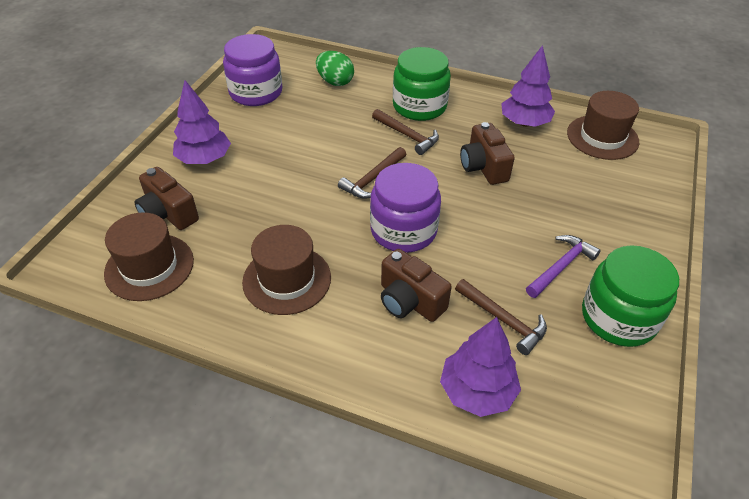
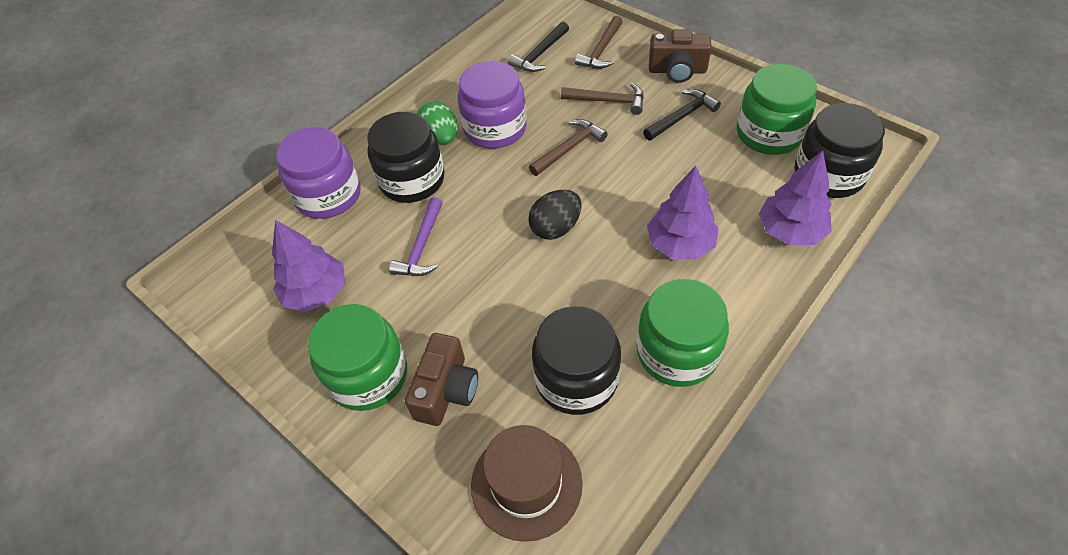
black egg: none = 0 -> [528,190,582,240] = 1
black hammer: none = 0 -> [508,22,569,72] [643,89,721,140] = 2
black jar: none = 0 -> [367,112,444,203] [532,306,621,415] [795,103,885,198] = 3
brown camera: [135,167,199,230] [381,249,452,322] [460,122,515,185] = 3 -> [405,333,478,426] [649,29,712,83] = 2
brown hat: [104,212,194,301] [242,225,331,315] [567,91,639,160] = 3 -> [471,425,583,542] = 1
green jar: [393,47,451,121] [582,245,679,347] = 2 -> [308,304,407,411] [636,279,729,387] [737,64,817,155] = 3

